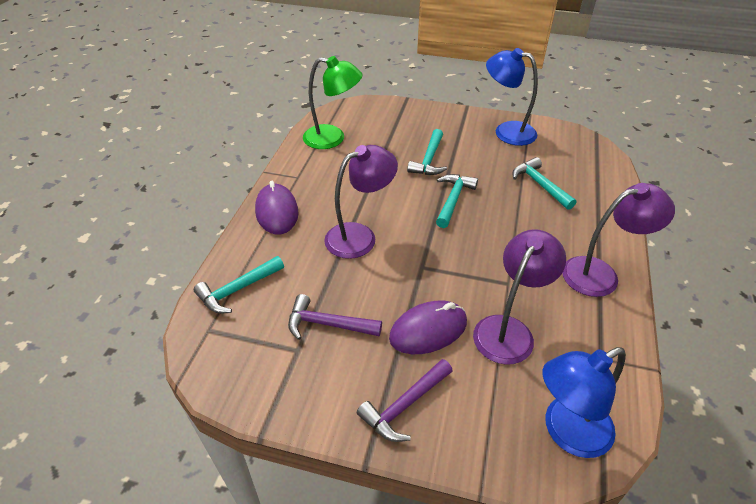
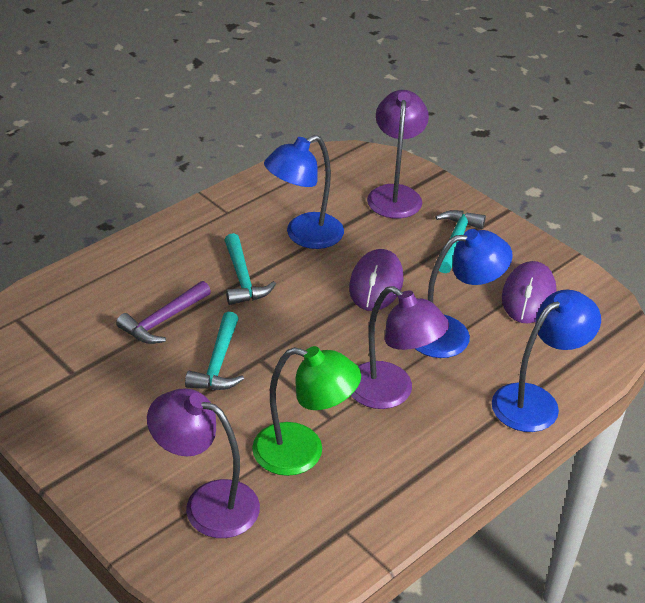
blue lamp: [486,48,538,146] [542,347,626,458] = 2 -> [264,135,344,249] [415,229,513,358] [492,290,601,432] = 3
purple hammer: [288,294,382,340] [357,359,453,442] = 2 -> [116,281,211,344] = 1
turquoise hammer: [194,256,284,313] [407,129,447,175] [436,174,478,228] [513,157,576,210] = 4 -> [185,312,244,390] [224,233,276,305] [436,210,486,273] = 3

